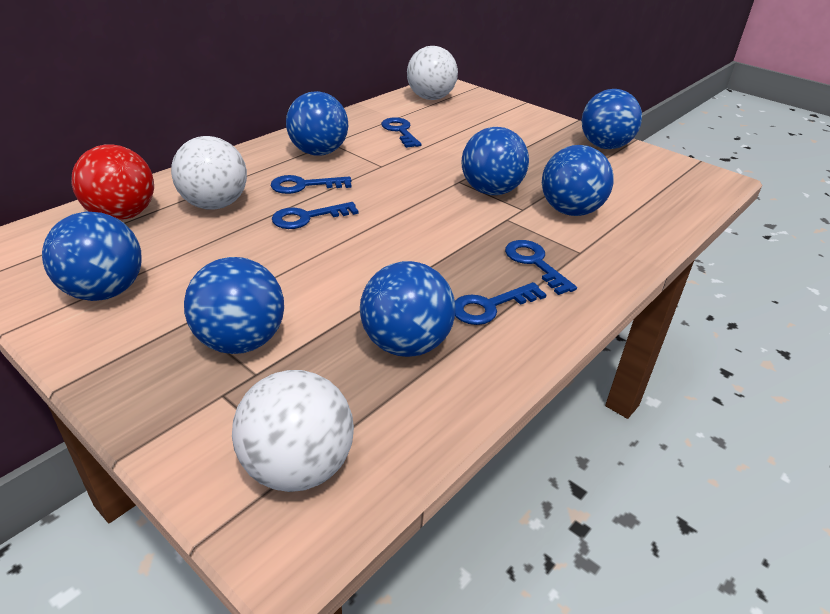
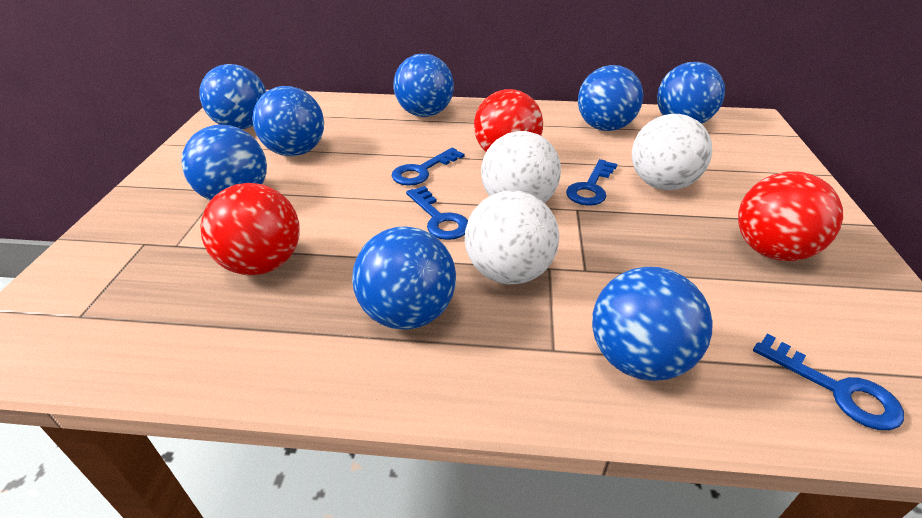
blue ball: [42,212,142,301] [184,257,284,354] [286,91,348,156] [360,261,456,357] [462,127,529,195] [542,145,614,216] [581,89,642,149] = 7 -> [182,125,267,201] [200,64,266,129] [253,86,324,156] [352,226,456,330] [394,54,454,117] [578,65,643,131] [592,267,713,381] [657,62,725,124] = 8
blue key: [271,175,351,194] [272,202,359,229] [381,117,421,148] [455,282,547,325] [505,240,577,295] = 5 -> [392,148,464,185] [406,186,468,240] [566,159,617,206] [753,334,904,430] = 4
red ball: [72,144,154,220] = 1 -> [200,183,300,275] [474,89,543,152] [738,172,843,261] = 3

